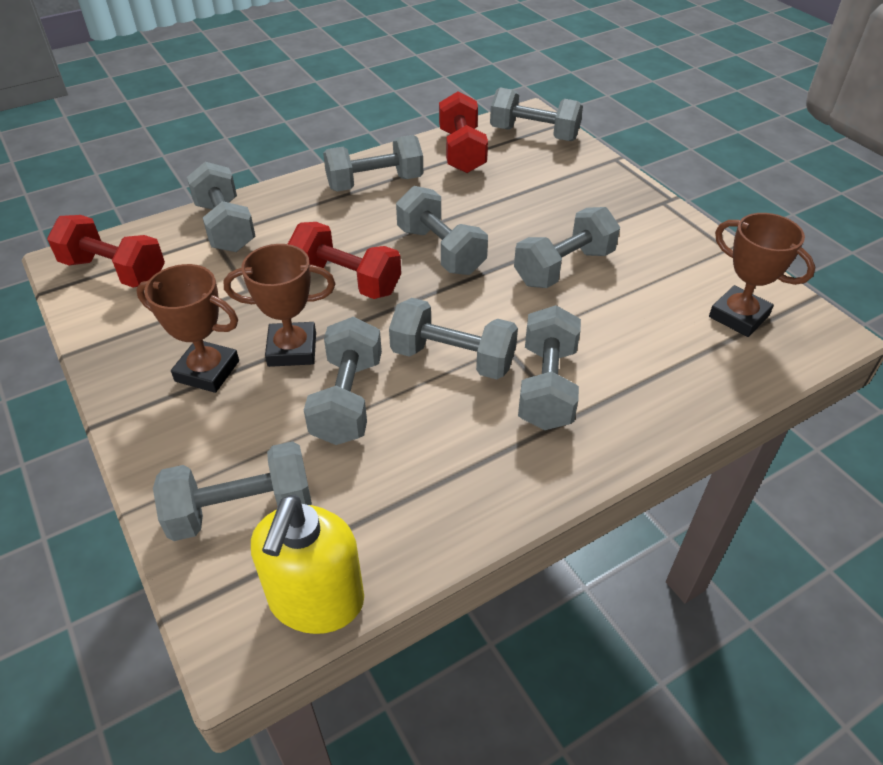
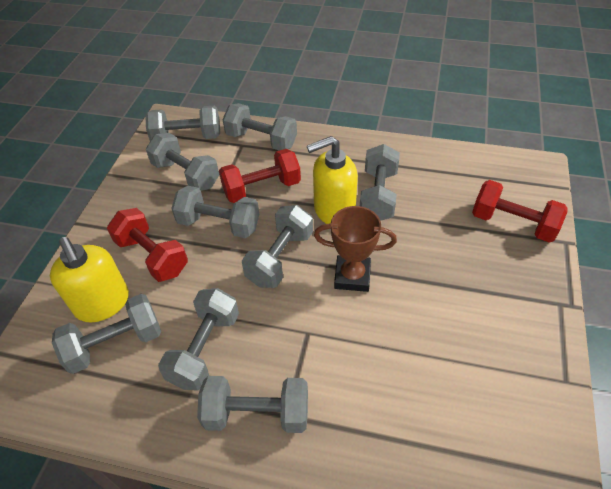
brown trophy: [136,264,239,393] [224,244,335,367] [709,213,815,337] = 3 -> [314,206,397,292] = 1
yellow soap dispenser: [251,495,364,634] = 1 -> [50,237,129,323] [307,136,358,224] = 2

